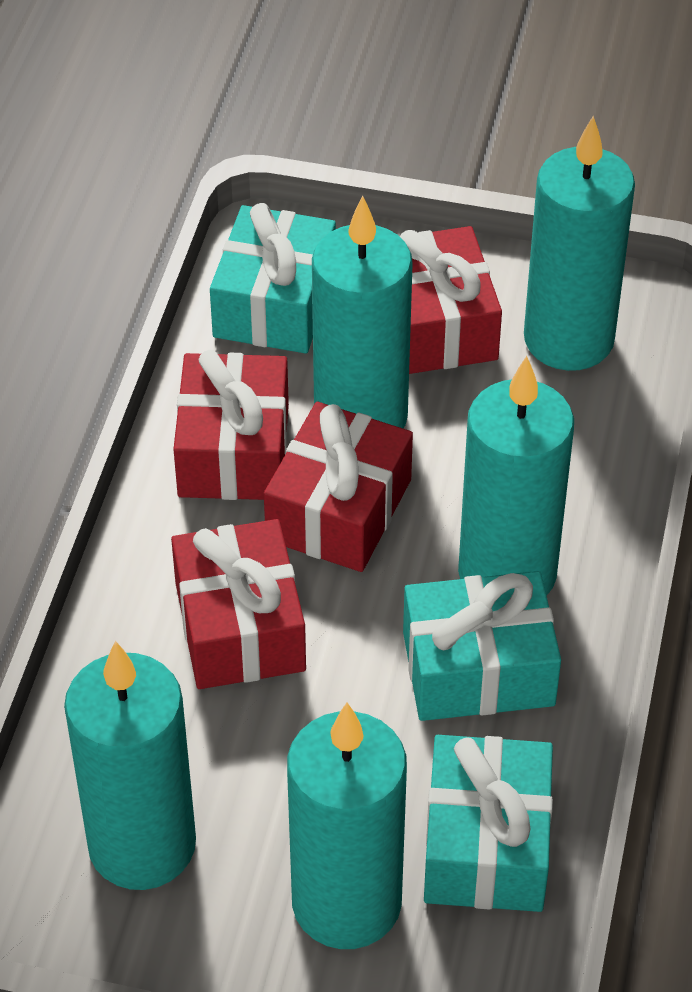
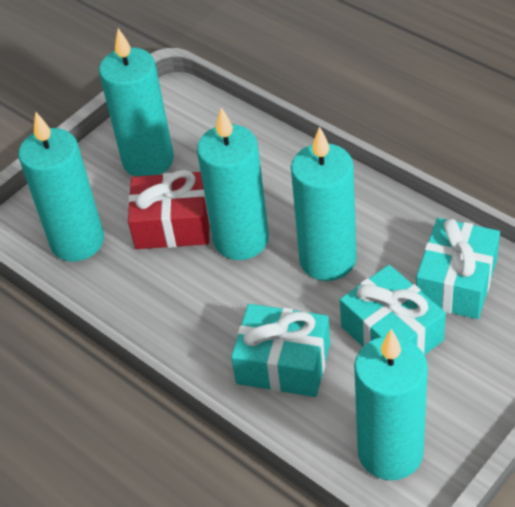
red gift: [171,519,306,689] [173,350,289,500] [264,402,413,572] [400,226,502,374] = 4 -> [128,170,210,249] = 1

